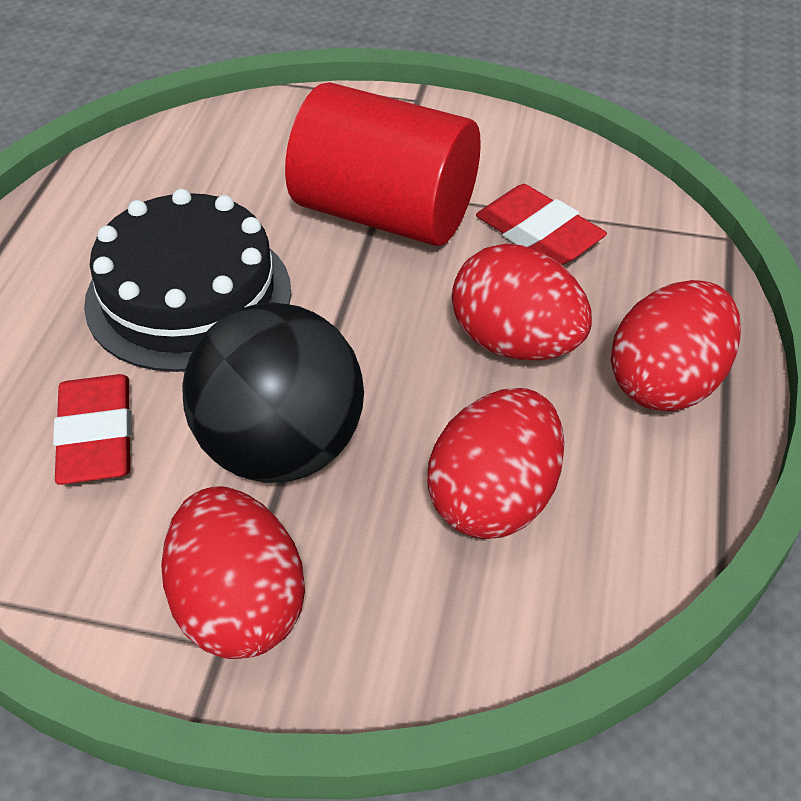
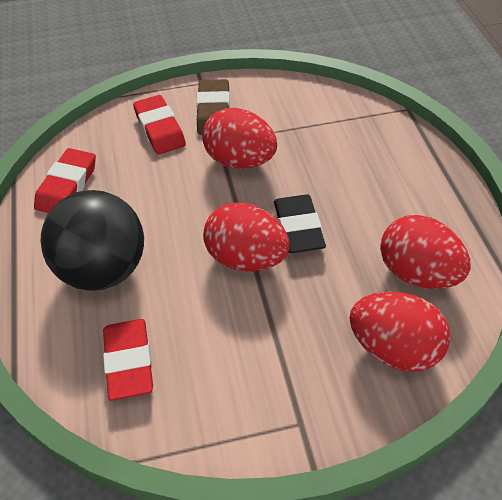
black cake: [84,189,291,372] = 1 -> none = 0
black eraser: none = 0 -> [274,194,326,253] = 1
brown eraser: none = 0 -> [196,79,230,135] = 1
red cylinder: [285,82,481,246] = 1 -> none = 0
red eraser: [53,374,132,485] [476,184,607,265] = 2 -> [34,148,96,213] [103,319,153,401] [133,95,186,155] = 3

